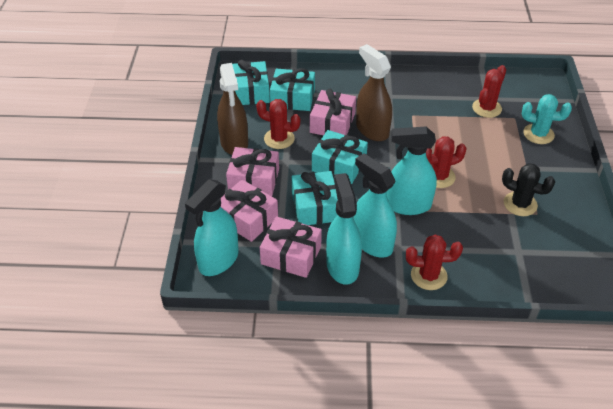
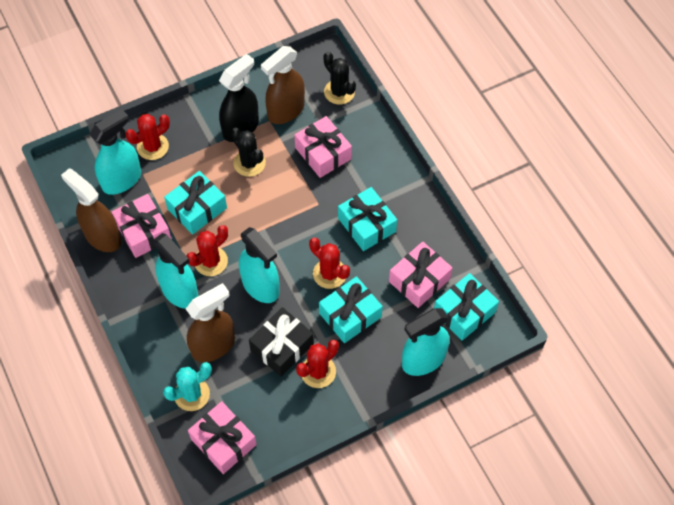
black cactus: [502,163,555,216] = 1 -> [231,128,266,177] [323,52,356,104] = 2
black gift: none = 0 -> [249,307,314,377] = 1
black spray bottle: none = 0 -> [219,54,259,142] = 1
brown spray bottle: [217,63,248,155] [356,44,392,141] = 2 -> [61,168,121,252] [186,283,235,362] [261,46,305,124] = 3

